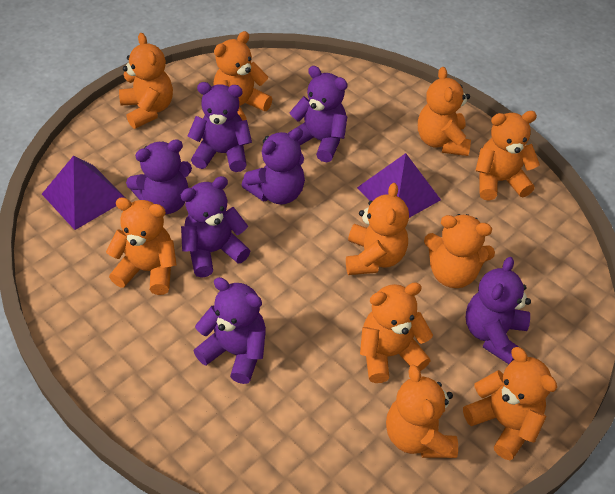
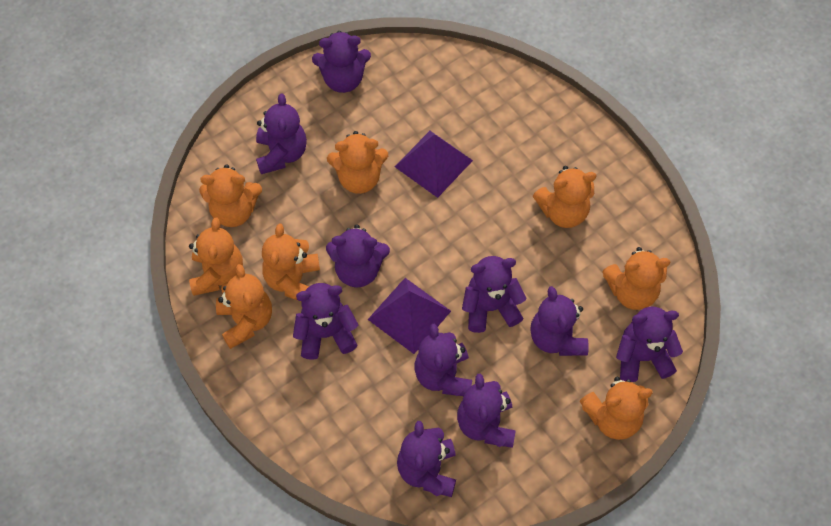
orange teddy bear: [106,197,176,295] [119,33,173,129] [213,31,272,121] [346,183,409,275] [360,282,433,383] [386,365,458,458] [418,67,471,156] [424,214,495,288] [463,347,557,460] [475,111,540,201] = 10 -> [189,218,243,296] [199,164,262,227] [216,264,272,349] [262,224,320,302] [327,131,388,194] [533,166,597,228] [580,377,653,440] [602,247,671,310] = 8
purple teddy bear: [126,139,192,214] [181,176,250,278] [187,82,252,172] [194,277,266,384] [241,128,305,205] [288,66,348,162] [465,257,531,364] = 7 -> [256,94,307,174] [293,283,359,360] [312,31,371,93] [326,225,390,288] [397,421,456,497] [414,324,472,396] [457,374,516,448] [462,256,527,333] [530,286,589,356] [616,307,683,382] = 10

